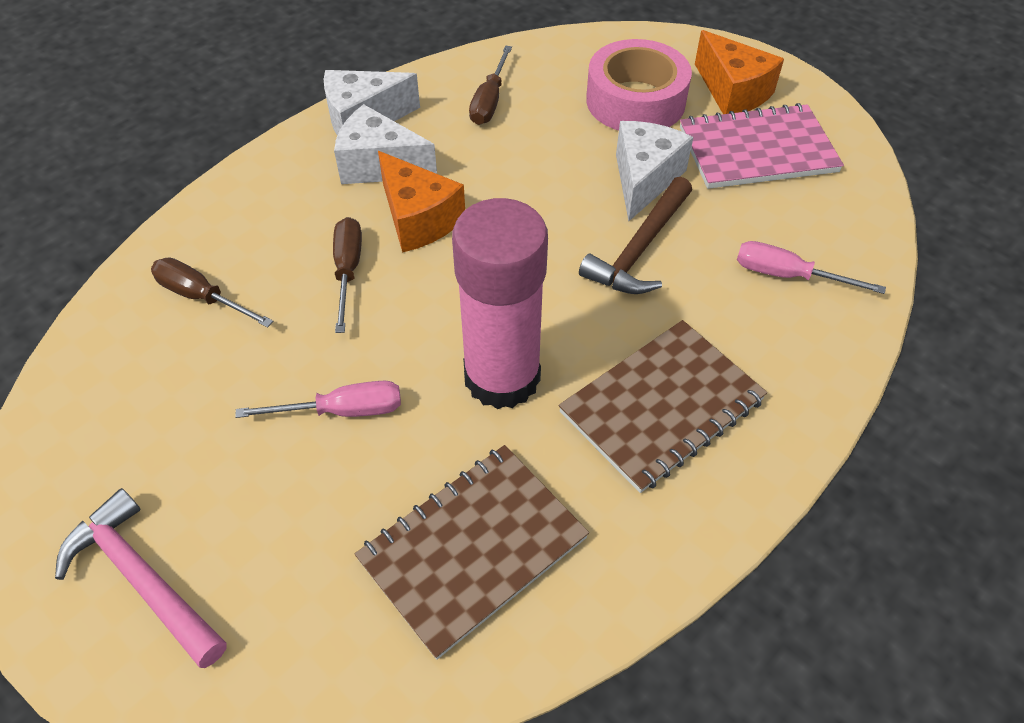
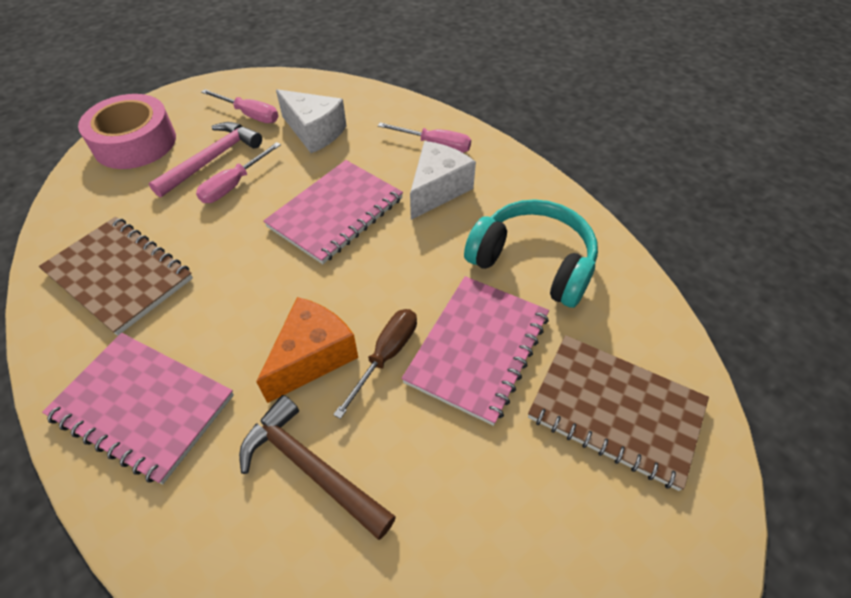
brown screwdriver: [151,257,273,328] [333,217,362,333] [469,45,512,125] = 3 -> [333,309,417,419] = 1
orange cheese: [378,151,465,253] [695,30,784,114] = 2 -> [256,297,358,403] = 1
pink glue stick: [452,198,548,409] = 1 -> none = 0
pink notebook: [680,103,844,189] = 1 -> [42,333,234,485] [263,160,403,264] [402,276,549,426] = 3
pink screwdriver: [235,381,401,418] [737,241,886,294] = 2 -> [196,142,281,203] [201,89,278,123] [378,122,471,153] = 3
turquoise headphones: none = 0 -> [464,199,598,308] = 1
white cheese: [324,70,420,136] [334,104,437,184] [616,121,693,221] = 3 -> [276,89,347,153] [410,141,476,220] = 2

